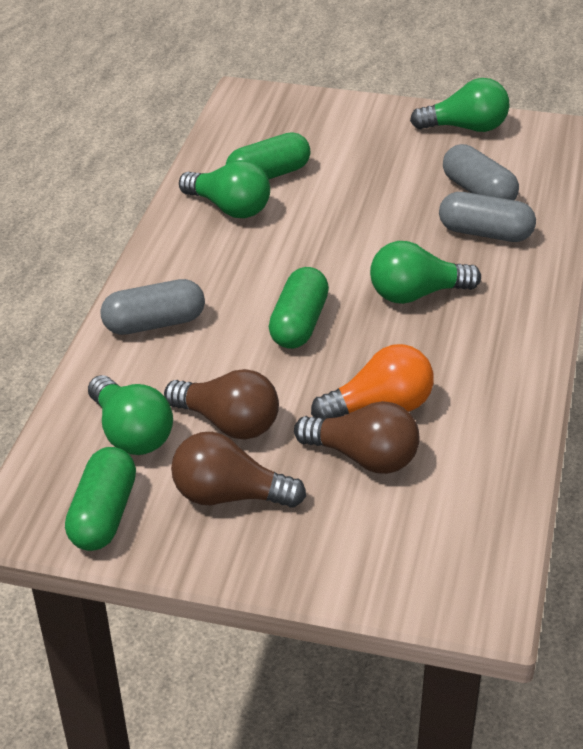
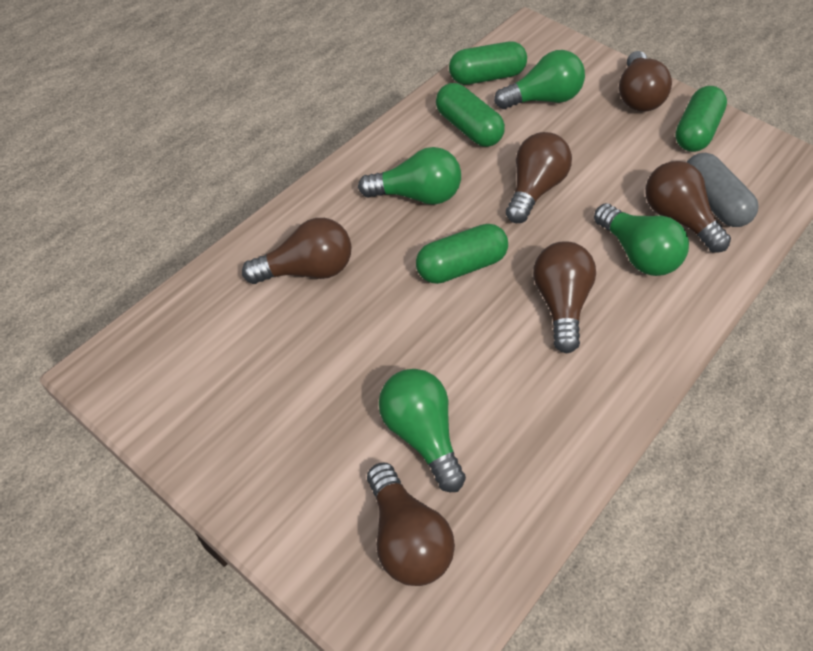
brown light bulb: [164,369,279,440] [171,432,306,508] [294,401,420,474] = 3 -> [242,218,352,284] [367,463,455,586] [506,132,572,223] [533,241,596,353] [619,51,672,112] [645,161,731,252] = 6
green capsule: [65,447,136,551] [226,132,311,179] [269,267,329,349] = 3 -> [416,224,508,284] [436,83,505,147] [449,41,527,85] [675,86,727,152] = 4
grey capsule: [100,279,205,335] [439,192,536,242] [443,144,519,200] = 3 -> [687,153,758,227] = 1
orange light bulb: [311,344,434,419] = 1 -> none = 0

